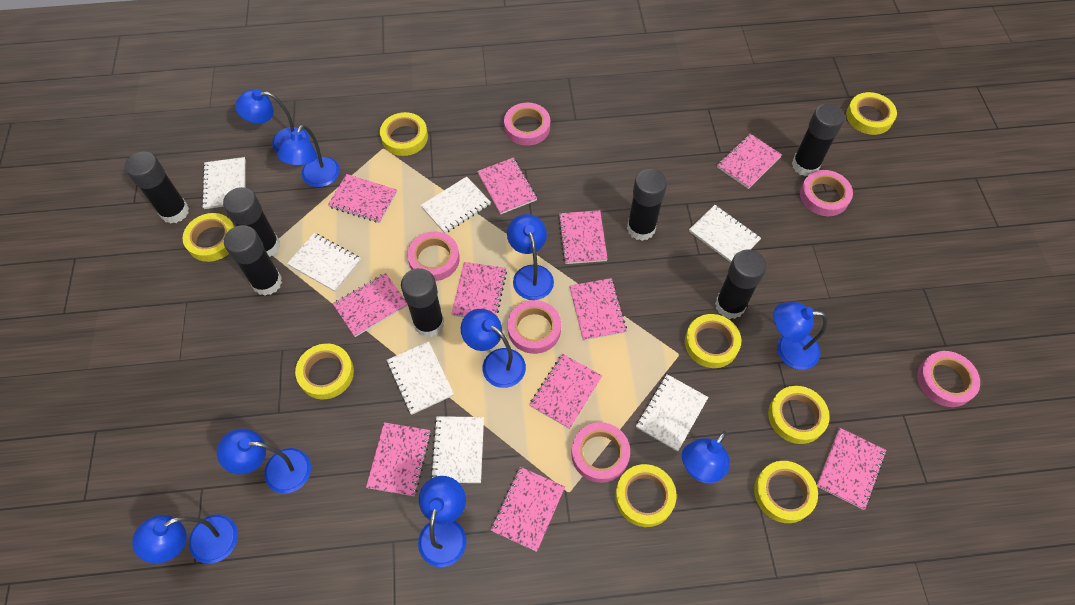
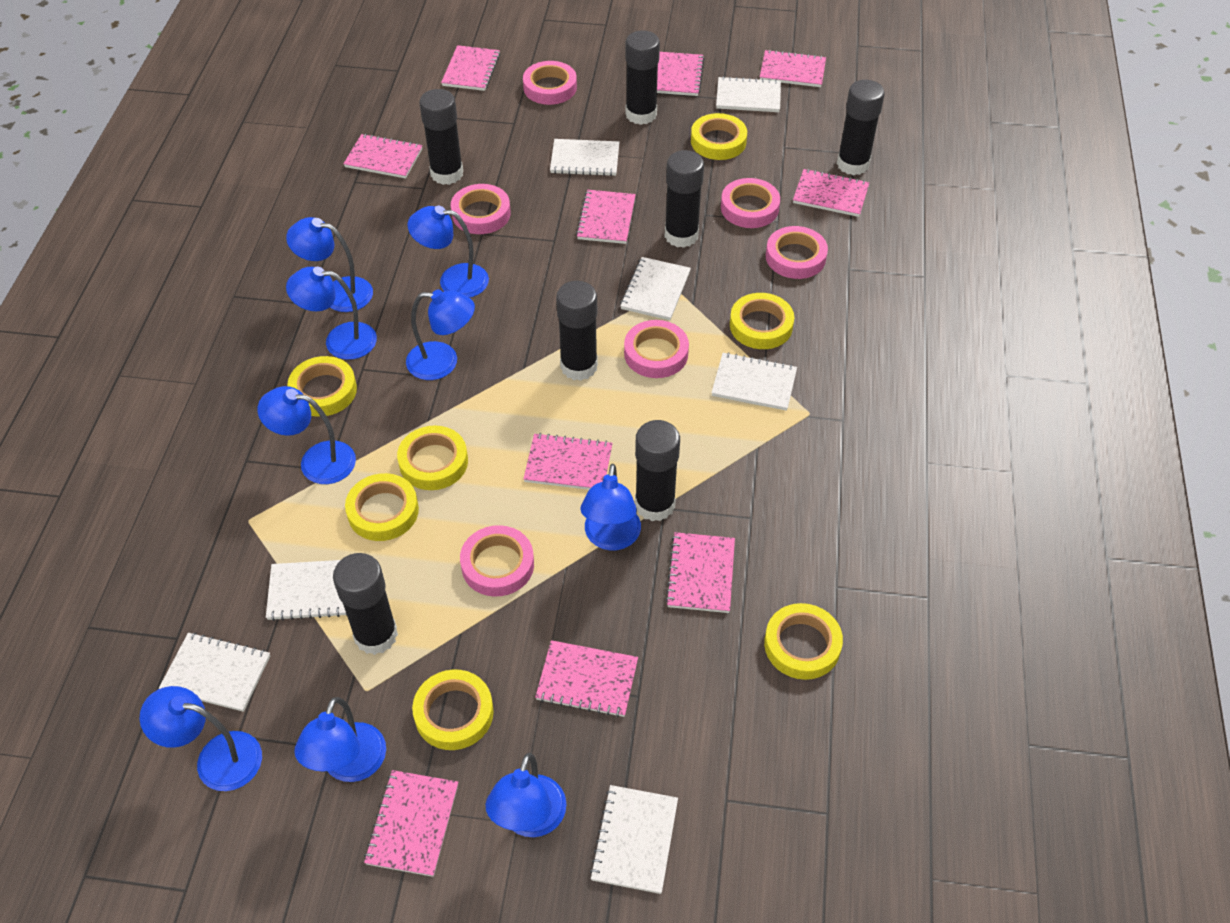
pink notebook: [328,174,397,223] [333,273,408,337] [366,422,431,496] [452,262,507,317] [477,157,537,214] [491,467,565,552] [529,354,602,429] [558,210,608,264] [570,278,627,341] [717,134,782,189] [817,428,886,510] = 11 -> [343,134,423,178] [364,770,458,877] [441,45,500,91] [523,433,612,490] [535,640,638,717] [576,190,636,244] [657,52,704,96] [665,532,735,613] [760,50,826,87] [793,169,869,217] = 10
yellow tape: [182,213,235,262] [295,344,354,399] [380,112,428,156] [615,464,677,527] [685,314,741,368] [754,461,818,523] [768,386,830,444] [846,92,897,135] = 8 -> [287,356,357,417] [345,473,419,541] [397,425,468,490] [412,670,494,750] [691,113,747,160] [730,293,794,349] [764,603,843,680] = 7

